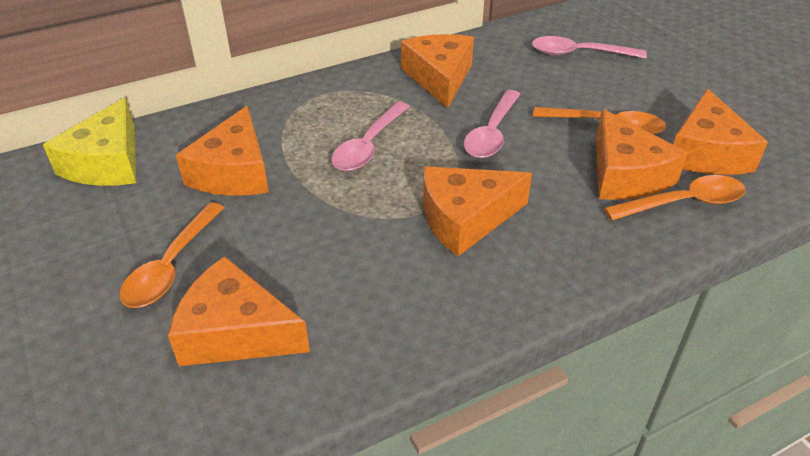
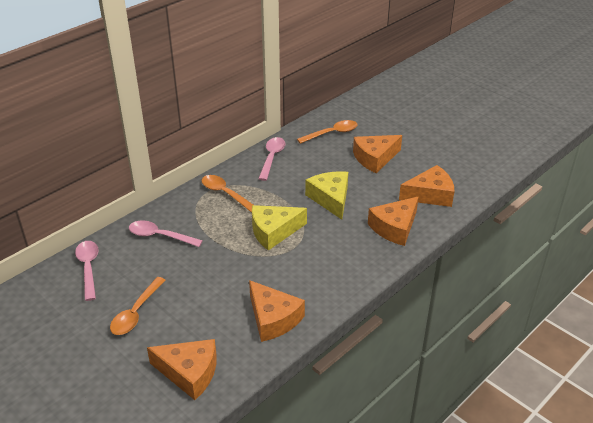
orange cheese: [168,256,310,366] [176,106,269,196] [401,34,474,108] [423,166,532,256] [596,109,688,200] [673,89,768,175] = 6 -> [147,339,216,400] [249,280,305,342] [353,135,402,173] [368,197,418,246] [399,165,455,207] = 5
yellow cheese: [43,98,136,186] = 1 -> [252,205,307,250] [305,171,348,220] = 2

